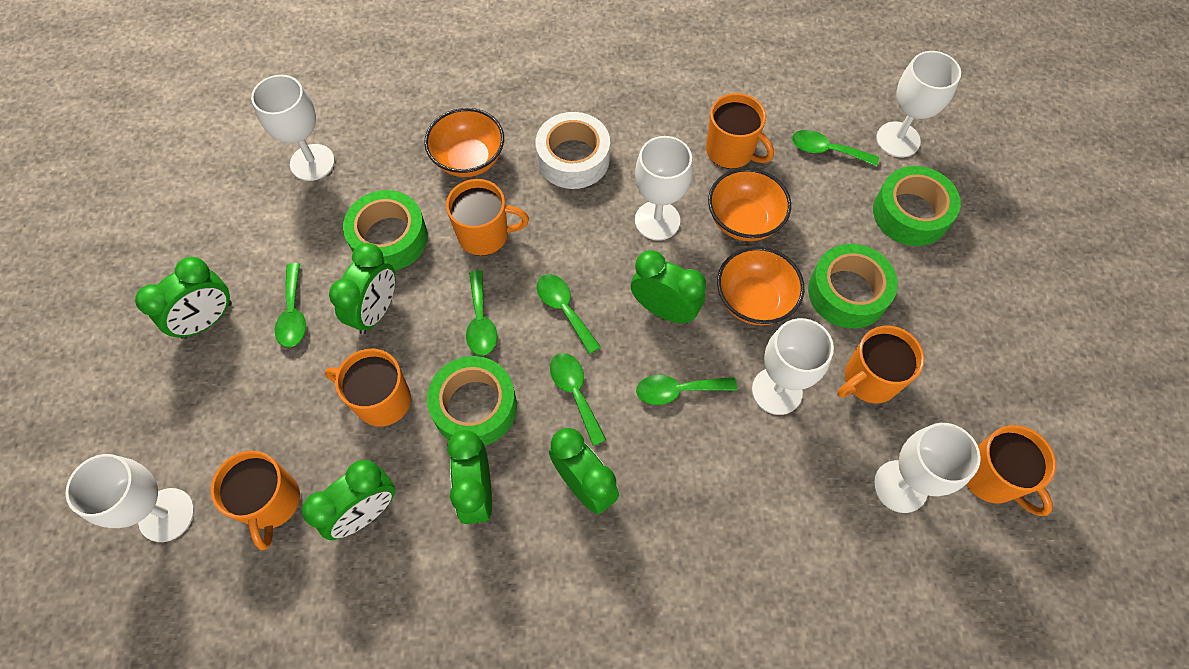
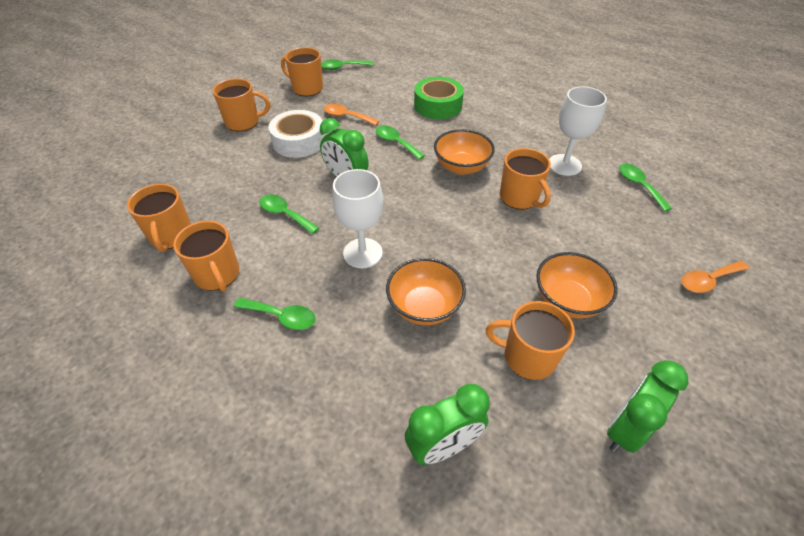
green clock: [135,257,232,339] [302,460,395,540] [329,243,396,334] [447,430,492,524] [549,428,619,514] [631,250,706,324] = 6 -> [320,118,369,177] [405,384,490,465] [607,360,688,453] = 3
green spoon: [275,263,306,347] [466,270,497,356] [536,274,601,354] [550,353,606,446] [636,375,737,405] [792,130,879,166] = 6 -> [234,298,316,330] [259,194,319,234] [321,60,373,70] [376,126,425,160] [619,164,672,212] = 5
green tape: [343,190,428,271] [427,356,517,446] [808,244,898,329] [873,166,961,246] = 4 -> [414,77,464,119] = 1
orange spoon: none = 0 -> [324,104,379,126] [681,261,750,293] = 2
white goblet: [65,454,194,542] [251,75,335,181] [635,136,693,240] [752,318,834,415] [874,423,981,513] [876,51,961,158] = 6 -> [332,169,383,268] [549,86,607,176] = 2

